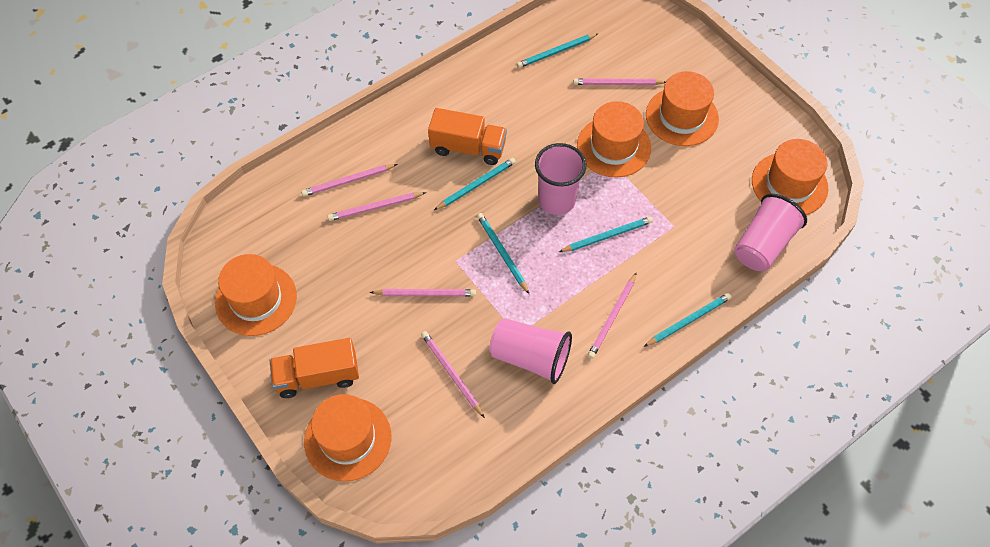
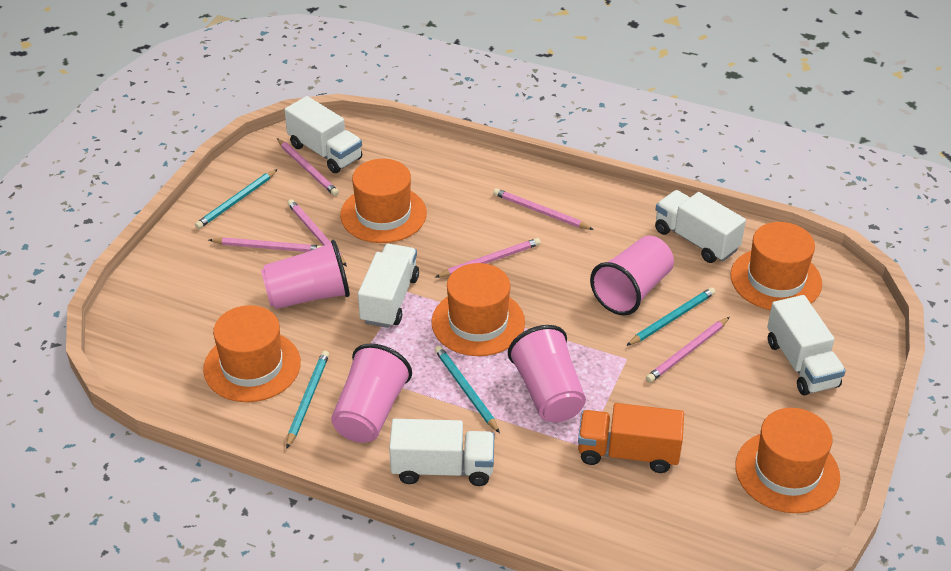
orange truck: [269,338,359,398] [428,108,507,165] = 2 -> [578,403,684,473] = 1
pink cup: [489,318,572,384] [535,143,586,215] [734,194,807,271] = 3 -> [261,240,350,309] [331,344,412,443] [508,325,586,422] [590,236,674,316] = 4
turquoise pencil: [434,158,516,210] [477,213,529,294] [517,33,599,68] [559,216,653,252] [644,293,732,347] = 5 -> [195,169,278,229] [286,351,329,449] [435,346,500,433] [626,287,716,346] = 4
white truck: none = 0 -> [284,96,362,173] [358,244,419,328] [389,419,495,486] [655,190,746,263] [767,295,846,396] = 5

